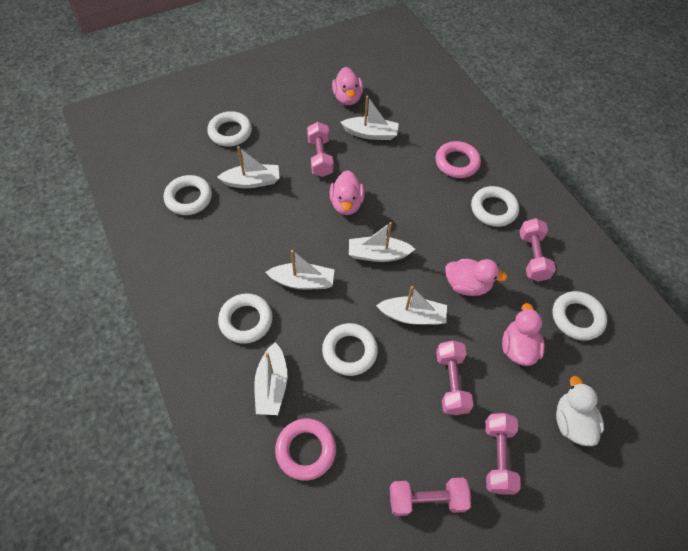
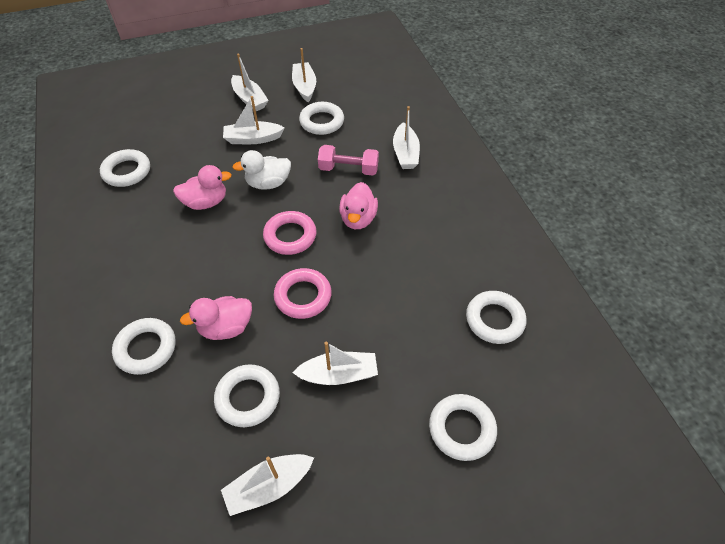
pink duck: [330,170,365,215] [332,67,363,105] [445,259,507,296] [502,303,545,366] = 4 -> [173,165,232,210] [180,296,252,340] [339,182,378,229] = 3
pink dumbbell: [307,122,334,177] [390,478,471,516] [436,340,474,415] [485,413,521,495] [520,218,556,281] = 5 -> [318,145,379,176] = 1

